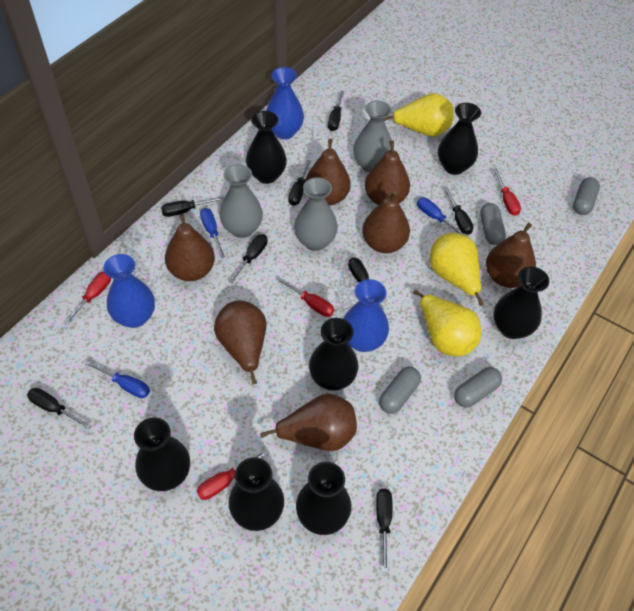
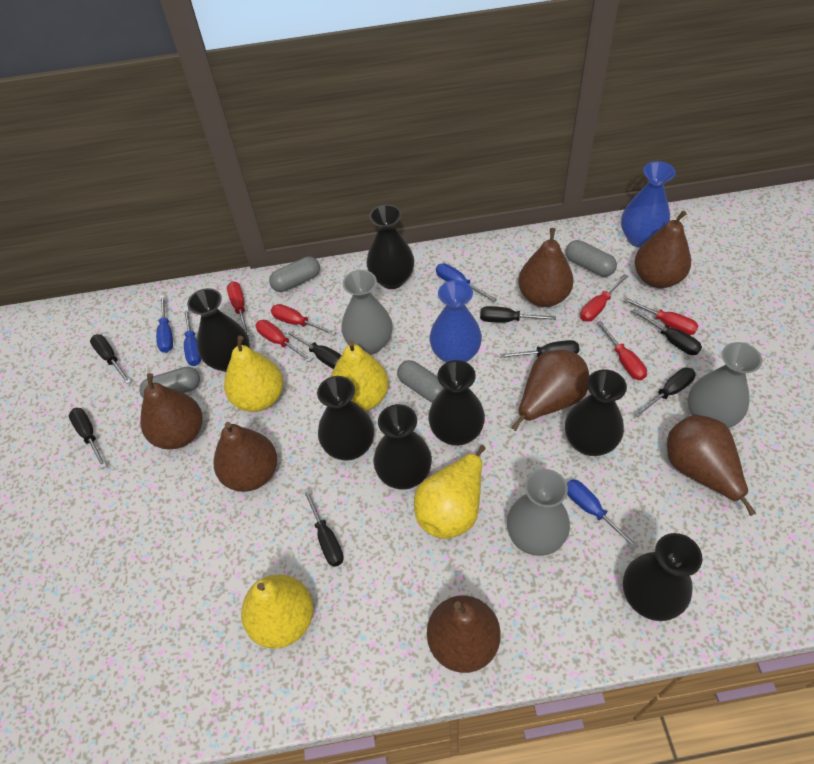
blue screwdriver: [85,361,150,398] [200,208,225,258] [417,198,467,236] = 3 -> [156,295,173,353] [183,308,201,366] [436,263,496,302] [567,479,639,550] = 4
blue vase: [103,254,155,328] [266,67,304,139] [343,279,389,352] = 3 -> [430,280,482,362] [621,161,676,248] = 2
red screwdriver: [64,272,111,325] [197,450,268,500] [277,277,334,317] [493,169,521,216] = 4 -> [227,281,249,336] [256,320,312,362] [271,304,336,335] [580,274,628,322] [597,321,647,380] [624,298,698,335] = 6
yellow pear: [384,93,454,137] [413,290,481,356] [430,233,484,306] = 3 -> [224,336,283,412] [241,574,314,649] [331,340,389,411] [414,445,486,539] = 4

